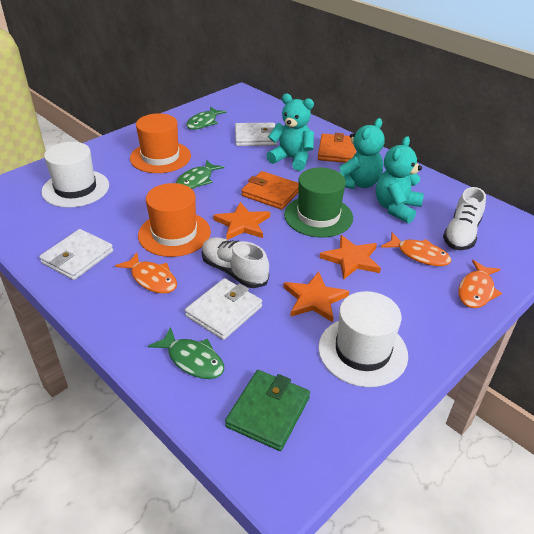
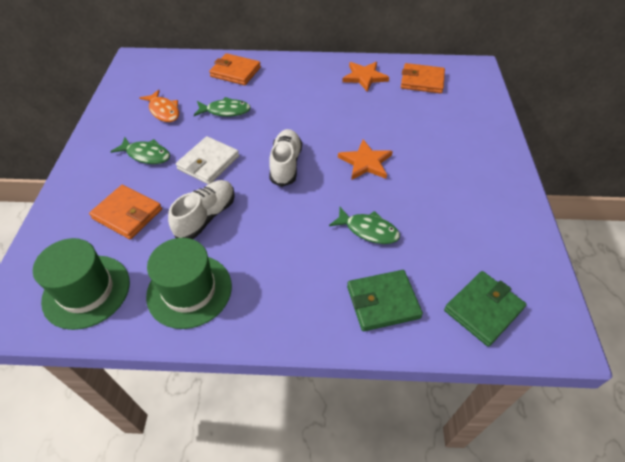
green hat: [284,168,353,237] = 1 -> [33,238,130,330] [146,238,232,329] = 2
green wallet: [225,370,310,451] = 1 -> [347,270,423,331] [444,271,527,347] = 2
orange fish: [115,252,177,294] [381,232,451,266] [458,260,502,308] = 3 -> [139,90,179,122] = 1
orange hat: [130,113,191,173] [138,183,211,257] = 2 -> none = 0
orange star: [213,202,270,240] [283,272,349,322] [320,235,381,280] = 3 -> [338,139,393,180] [342,62,389,92] = 2
orange wallet: [241,171,298,210] [318,133,356,163] = 2 -> [89,185,162,239] [209,53,261,85] [401,63,445,94] = 3
turquoise teddy bear: [266,94,314,171] [339,118,384,189] [376,136,424,223] = 3 -> none = 0
white hat: [41,142,109,208] [318,291,408,387] = 2 -> none = 0
white wallet: [39,229,113,280] [185,278,262,340] [235,123,277,146] = 3 -> [176,136,239,184] = 1

